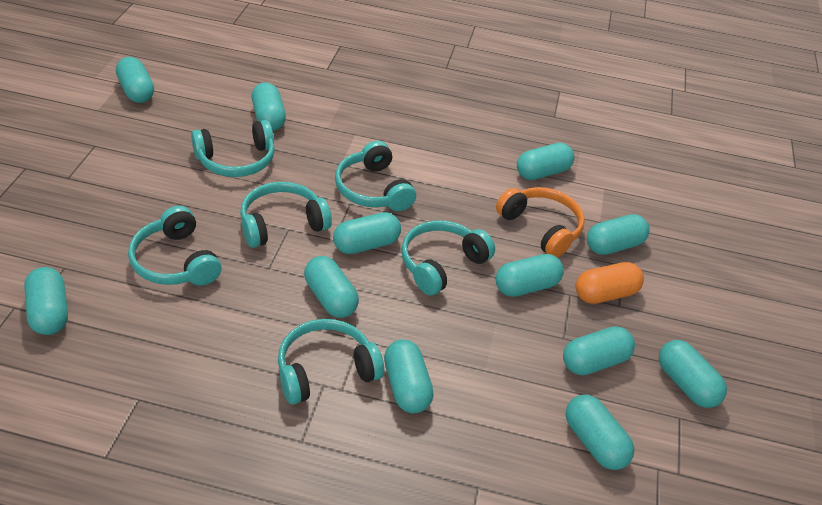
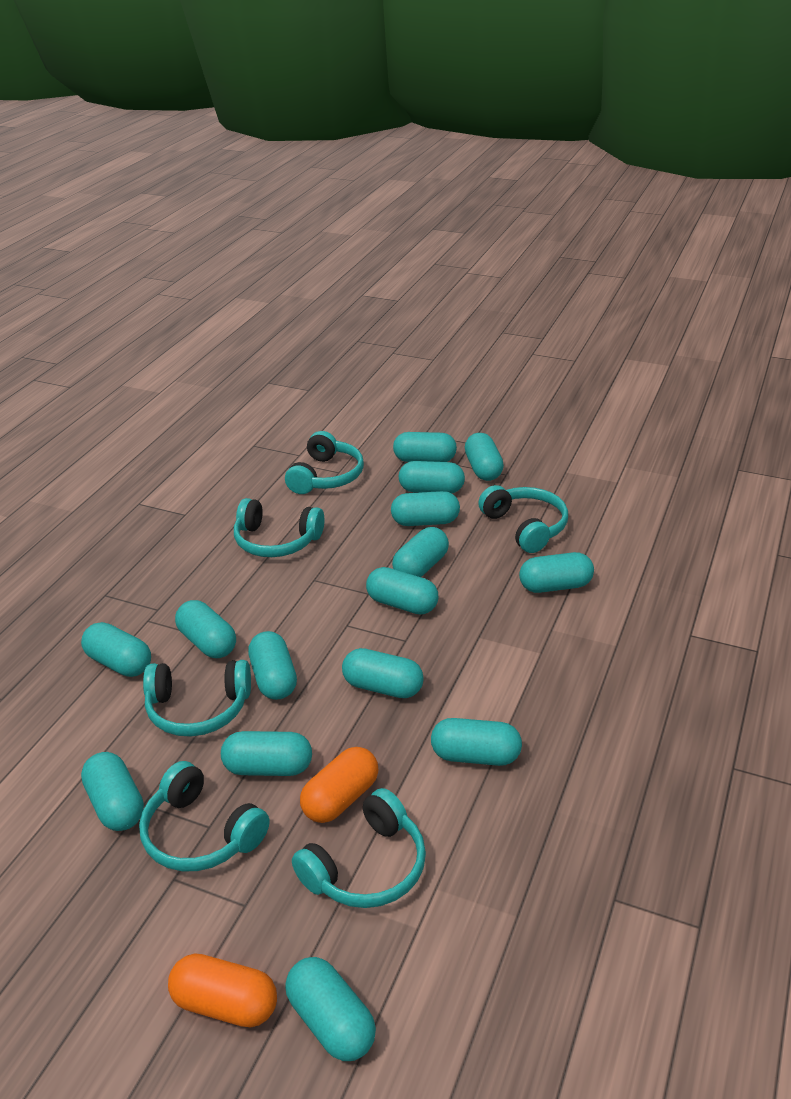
orange capsule: [576,262,644,304] = 1 -> [168,954,277,1027] [300,747,378,823] = 2
orange headphones: [496,187,585,258] = 1 -> none = 0
turquoise capsule: [24,267,68,335] [116,57,154,103] [252,82,286,131] [304,256,359,318] [333,212,401,254] [384,339,434,413] [496,254,564,297] [517,143,574,180] [563,326,635,375] [565,395,635,470] [587,214,650,255] [659,340,727,408] = 12 -> [81,622,151,677] [81,752,144,831] [175,600,236,658] [221,731,312,776] [248,631,297,700] [285,957,376,1061] [342,648,424,698] [366,567,438,615] [391,491,460,526] [392,527,449,577] [393,432,457,462] [399,461,465,493] [431,718,522,766] [465,433,504,481] [519,552,594,593] = 15

